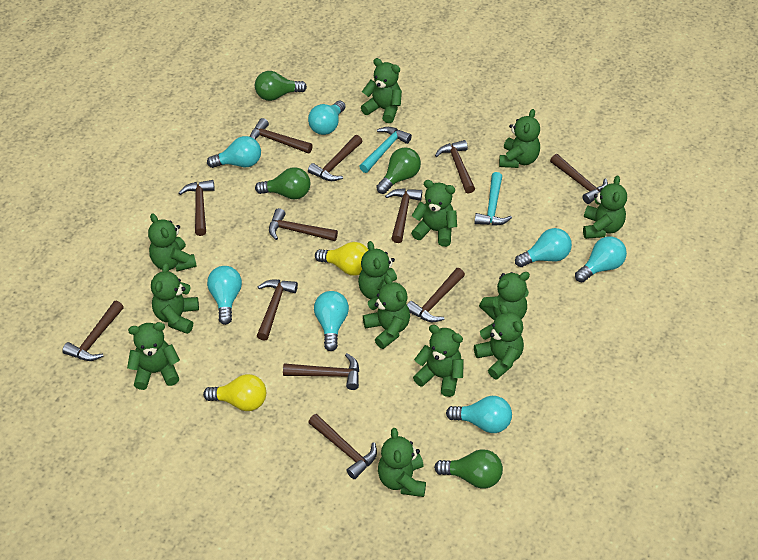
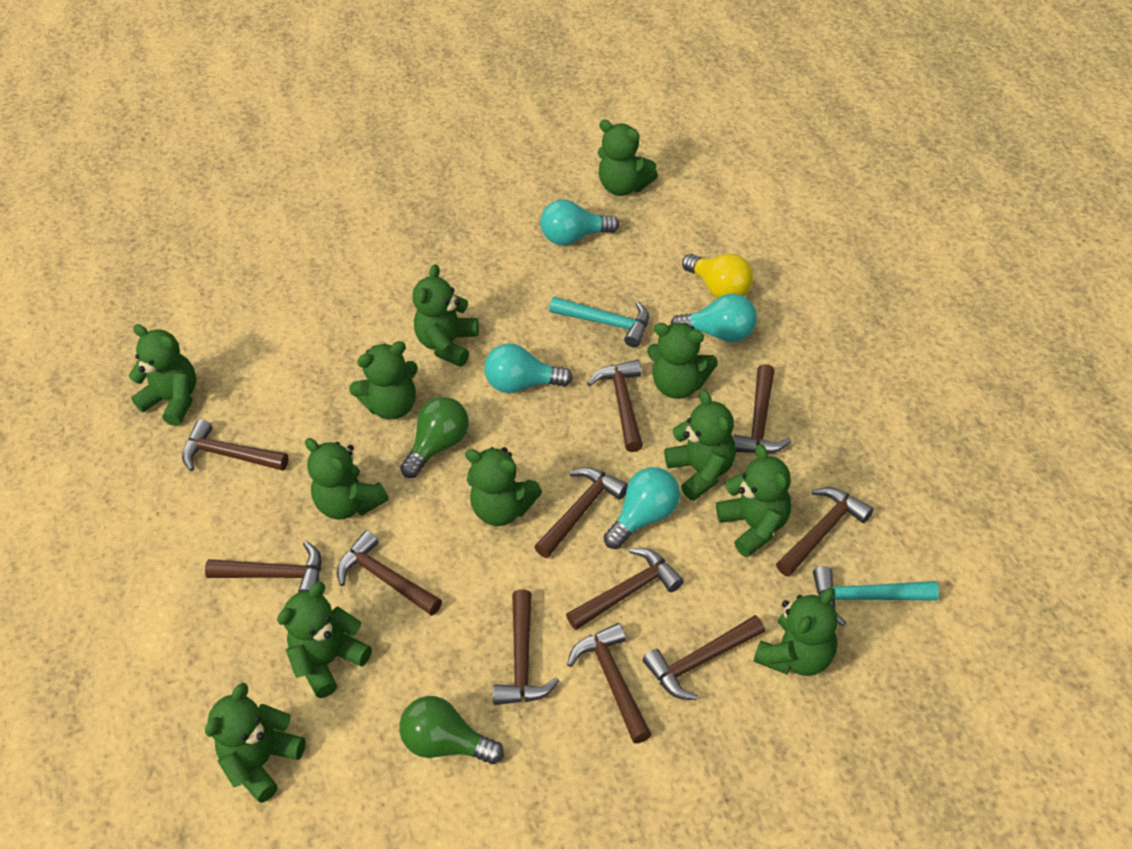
brown hammer: [62,301,124,361] [179,180,215,236] [250,118,313,154] [257,280,298,341] [269,208,338,241] [283,353,359,390] [308,135,363,181] [308,414,377,479] [385,188,422,243] [407,268,465,322] [435,140,475,193] [550,154,608,204] = 12 -> [182,419,289,471] [205,541,321,593] [337,530,442,616] [493,589,559,705] [534,467,628,558] [566,548,684,630] [567,623,652,744] [587,360,643,452] [643,615,765,700] [733,364,791,454] [776,487,873,577] = 11
green light bulb: [255,71,307,101] [255,167,310,199] [376,147,421,194] [434,449,503,488] = 4 -> [399,696,504,764] [400,397,469,478] = 2
green teddy bear: [127,322,180,390] [148,213,197,272] [151,263,199,334] [358,241,397,299] [361,58,402,123] [363,275,410,349] [378,428,426,497] [411,180,457,247] [413,325,464,397] [474,304,524,380] [479,272,530,320] [499,109,540,168] [583,176,627,239] = 13 -> [128,324,196,426] [205,683,306,803] [277,582,372,698] [305,438,389,520] [349,341,418,419] [413,264,479,367] [465,447,542,526] [598,120,658,196] [647,323,718,399] [664,390,736,501] [716,444,791,557] [753,588,838,676] = 12
turquoise light bulb: [207,136,261,168] [207,266,242,325] [308,101,345,135] [314,291,349,351] [446,396,512,433] [515,228,572,267] [575,236,627,282] = 7 -> [484,343,573,393] [540,200,619,245] [604,467,680,549] [670,293,757,342] = 4
yellow light bulb: [203,374,266,411] [315,242,368,276] = 2 -> [682,254,753,298] = 1

